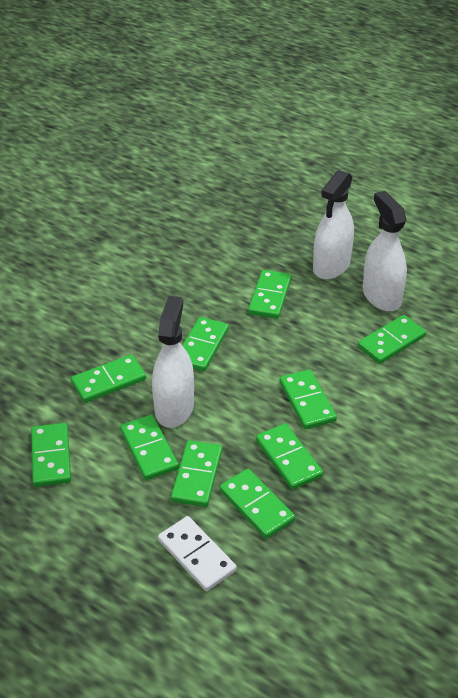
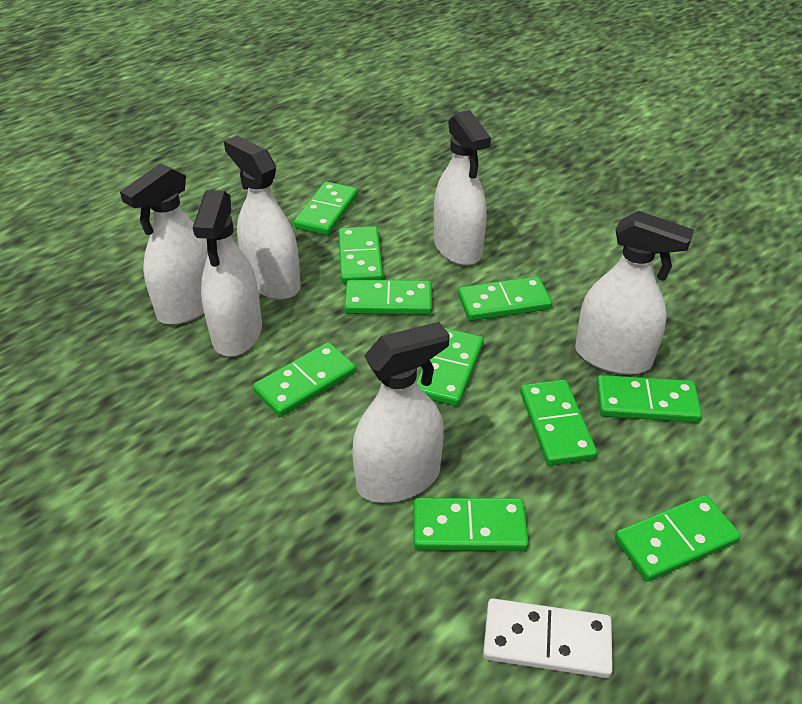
white spray bottle: [152,296,194,428] [313,170,354,280] [363,191,407,312] = 3 -> [120,163,208,325] [193,190,262,357] [224,135,301,300] [352,322,450,503] [434,110,491,266] [575,211,694,375] = 6

